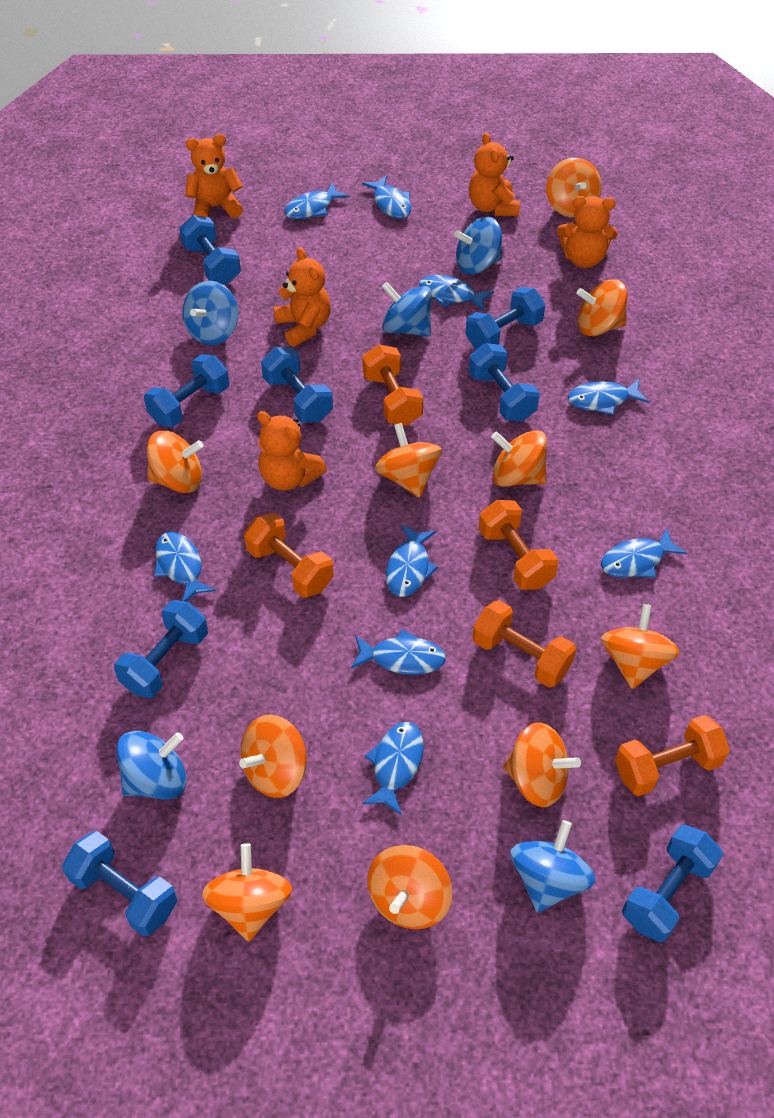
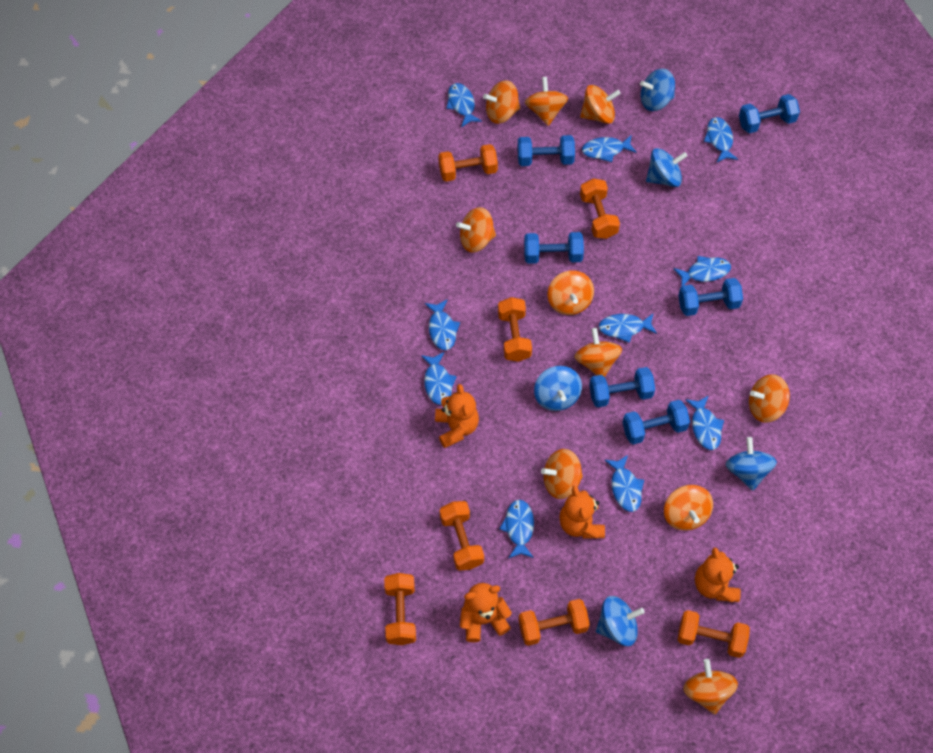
blue dumbbell: [62,831,177,937] [114,600,208,698] [144,354,229,427] [179,215,241,284] [261,347,333,423] [465,287,545,349] [469,343,540,422] [622,825,723,942] = 8 -> [517,135,575,166] [524,232,584,264] [589,367,655,408] [622,400,690,445] [678,278,743,316] [739,94,800,133] = 6
blue fish: [154,532,216,602] [284,183,349,219] [351,629,446,675] [362,175,411,219] [362,722,423,815] [386,525,438,597] [419,275,494,311] [568,379,649,415] [601,528,687,578] = 9 -> [421,352,457,405] [425,299,460,350] [446,83,482,127] [499,500,534,558] [582,135,637,162] [598,314,657,343] [605,455,644,512] [674,256,731,287] [685,395,724,450] [704,117,738,162] = 10
orange dumbbell: [244,513,334,598] [362,344,423,426] [472,600,576,688] [479,500,559,590] [615,715,730,796] = 5 -> [384,573,416,645] [438,144,498,181] [440,501,484,571] [498,297,532,362] [519,599,590,646] [580,179,620,239] [678,610,750,658] = 7
orange teddy bear: [185,134,243,218] [257,411,327,491] [273,247,331,347] [469,132,520,216] [557,196,618,268] = 5 -> [435,384,479,448] [460,583,512,642] [559,486,605,538] [695,547,741,602] = 4

